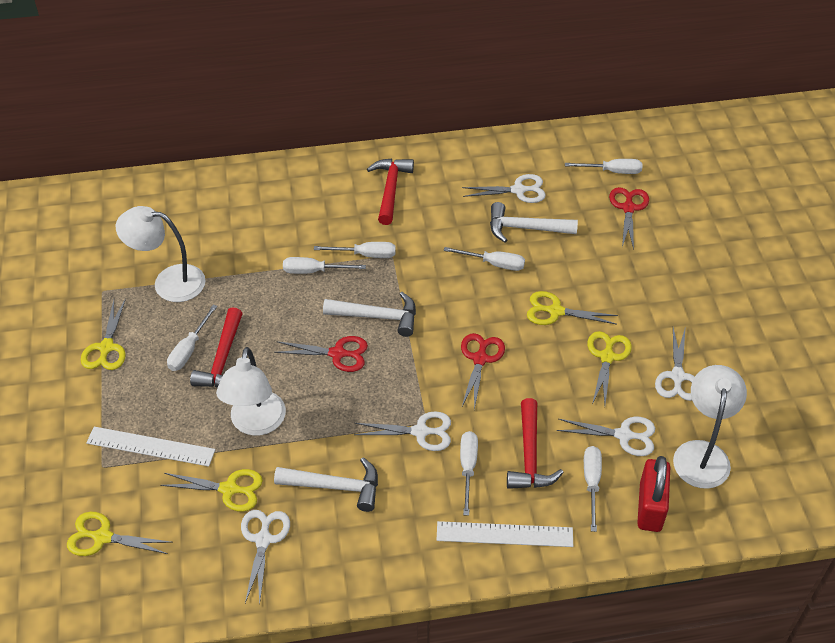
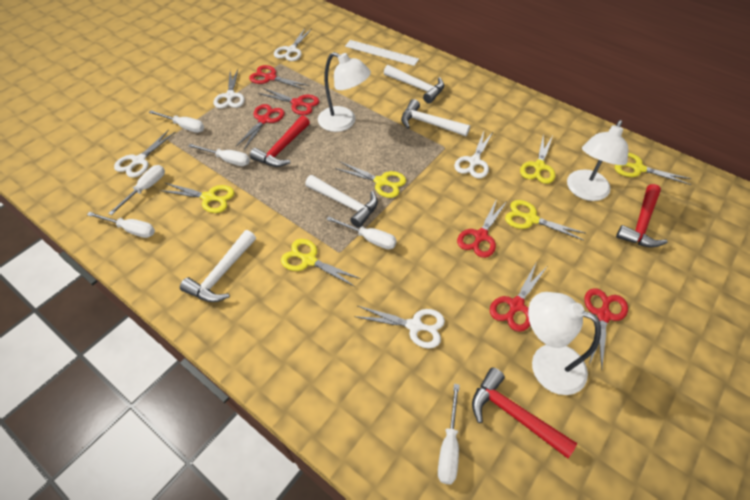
red padlock: [637,456,670,532] = 1 -> none = 0
red scissors: [274,336,368,372] [461,333,505,410] [609,187,649,250] = 3 -> [236,104,285,149] [249,65,309,90] [258,88,319,115] [457,199,506,258] [490,263,547,332] [585,288,628,370] = 6
white hammer: [274,457,378,512] [323,292,416,337] [490,202,578,243] = 3 -> [180,230,256,302] [305,175,378,228] [384,65,444,104] [401,99,470,136] = 4
white ruler: [86,427,215,467] [437,521,573,547] = 2 -> [345,40,419,66] = 1
white screwdriver: [167,305,218,371] [283,257,366,274] [314,242,396,258] [444,247,525,271] [460,431,478,516] [565,159,642,174] [584,446,602,532] = 7 -> [87,212,155,238] [108,165,165,215] [149,110,204,133] [188,144,250,166] [326,216,397,249] [438,384,460,485] = 6
yellow scissors: [67,512,173,556] [81,298,126,370] [160,469,263,512] [527,291,618,325] [587,331,632,405] = 5 -> [160,183,234,213] [281,239,361,287] [335,162,406,198] [505,200,586,241] [520,135,555,184] [615,153,691,185] = 6

